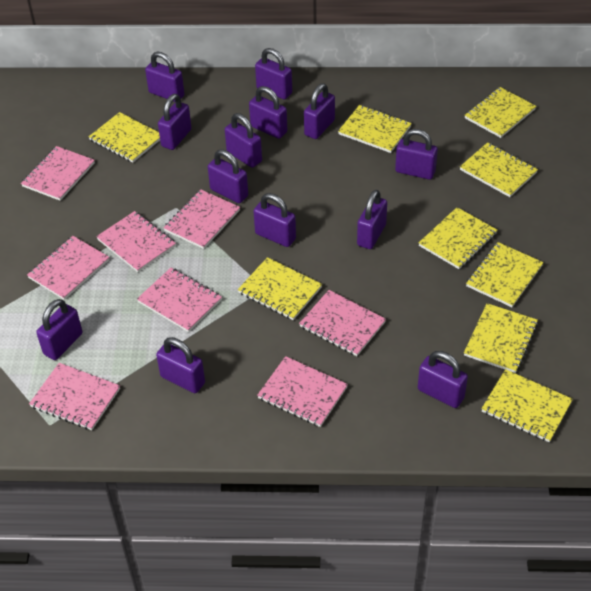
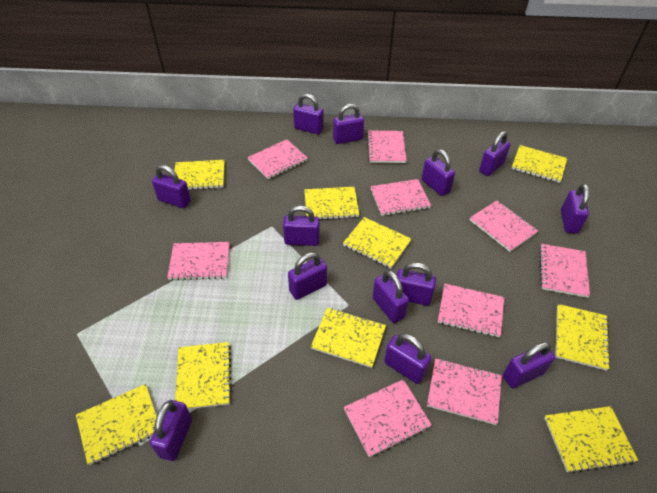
pink notebook: [21,146,95,201] [27,236,109,300] [29,363,120,430] [96,211,176,272] [137,268,222,332] [164,189,240,249] [257,356,348,427] [299,290,386,356] = 8 -> [167,242,230,280] [248,139,307,179] [344,379,432,457] [367,131,407,163] [371,179,431,216] [427,358,502,425] [438,284,504,337] [470,201,538,252] [539,244,590,298] = 9

